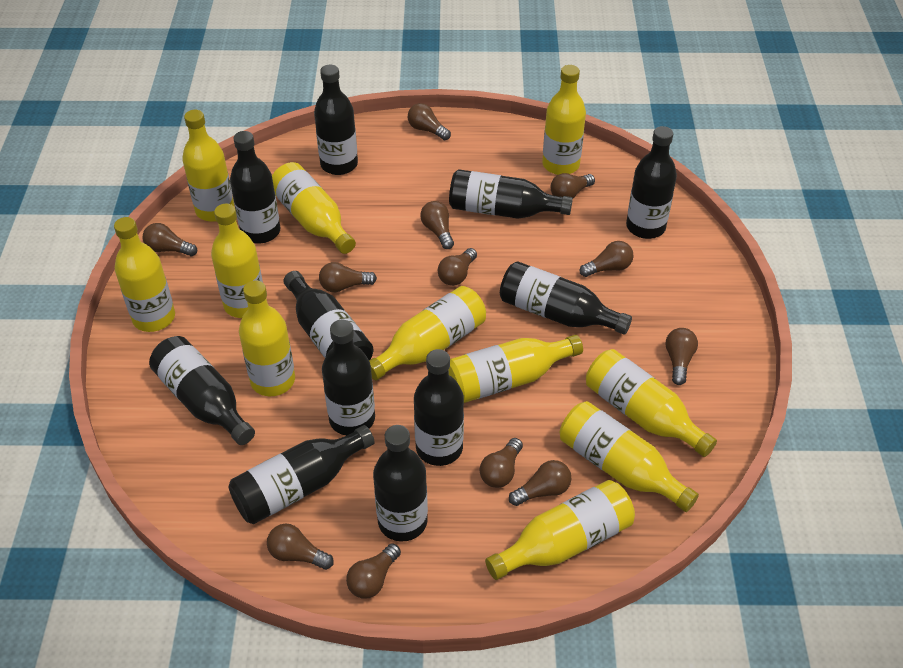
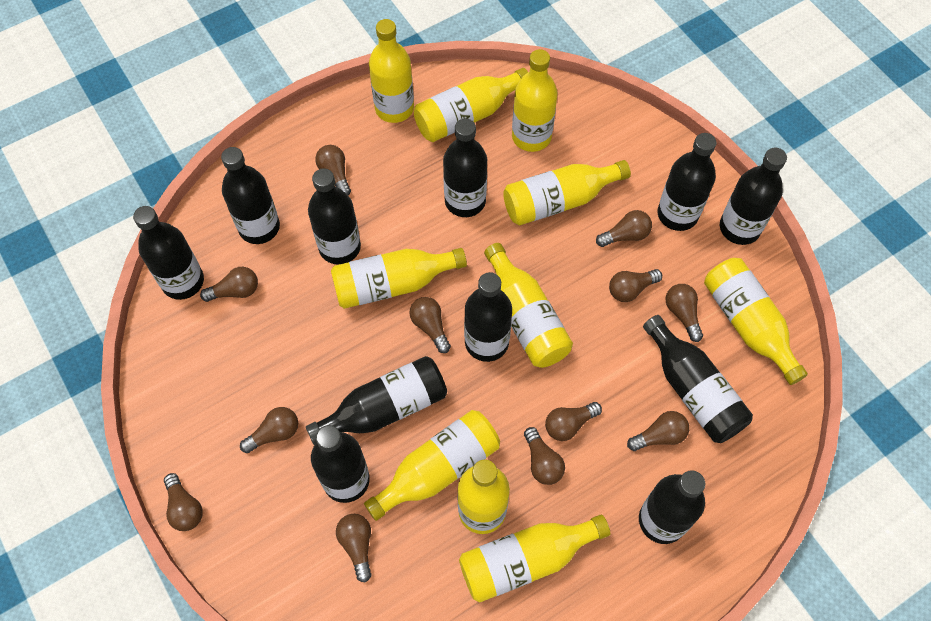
yellow bottle: [114,217,175,332] [182,110,234,222] [211,204,263,318] [239,280,295,396] [272,162,356,254] [369,286,486,380] [449,335,583,403] [485,480,635,580] [542,65,586,175] [560,401,699,512] [586,349,717,457] = 11 -> [331,248,467,309] [364,410,500,521] [369,19,414,123] [414,68,528,142] [458,460,510,534] [459,515,610,602] [484,243,573,368] [503,160,631,226] [512,49,558,152] [704,258,808,385] = 10

